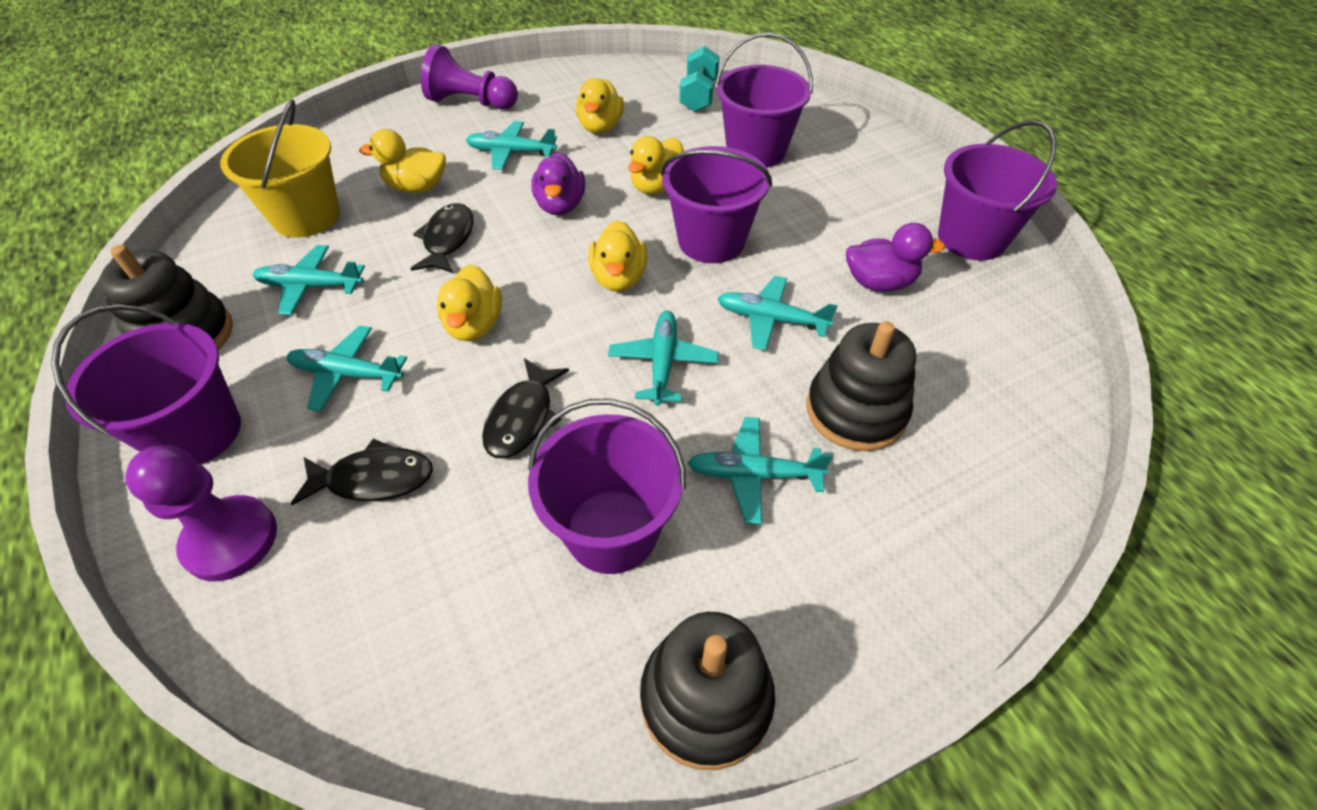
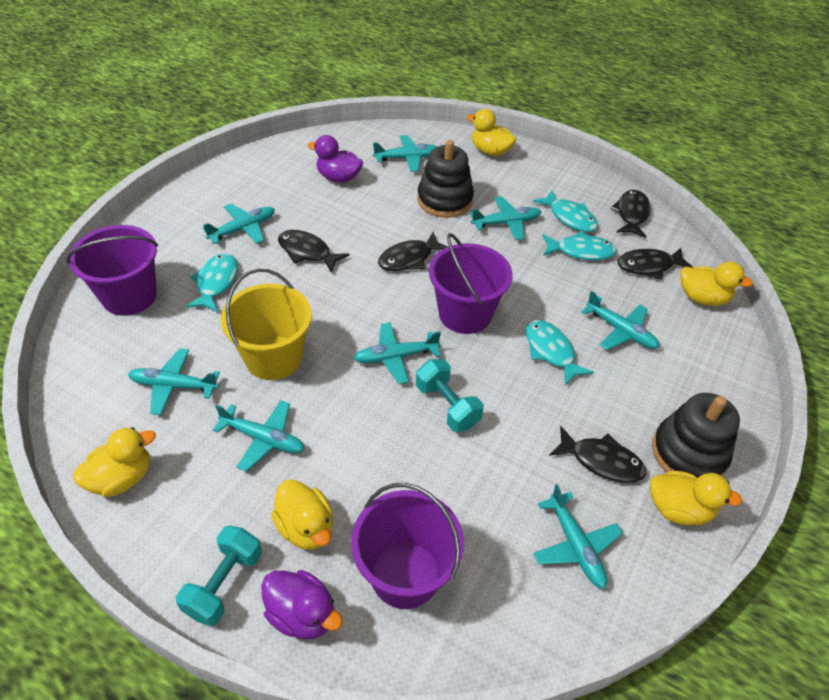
black fish: [291,439,433,505] [410,203,474,273] [482,358,569,458] = 3 -> [278,230,349,273] [378,232,447,271] [549,426,646,483] [610,190,651,238] [617,248,694,279] = 5
black stacking toy: [99,245,233,350] [640,612,775,770] [807,321,916,451] = 3 -> [417,140,474,218] [652,393,740,478] = 2
purple bucket: [51,304,241,465] [528,398,686,574] [661,146,772,263] [715,32,813,168] [938,120,1057,260] = 5 -> [66,225,158,316] [351,483,464,609] [429,233,513,334] = 3
purple pawn: [125,445,277,581] [421,44,518,110] = 2 -> none = 0
turquoise dumbbell: [679,46,720,112] = 1 -> [176,526,262,626] [416,359,484,432] = 2
turquoise fish: none = 0 -> [186,253,238,312] [526,320,594,386] [533,190,598,232] [542,231,617,260] = 4
turquoise plane: [253,245,365,315] [286,325,407,412] [466,121,557,170] [608,311,719,406] [687,417,833,524] [717,276,838,350] = 6 -> [128,348,220,415] [202,204,275,244] [213,400,305,471] [354,322,441,384] [373,135,438,172] [470,196,541,240] [533,484,623,589] [581,291,659,350] = 8

